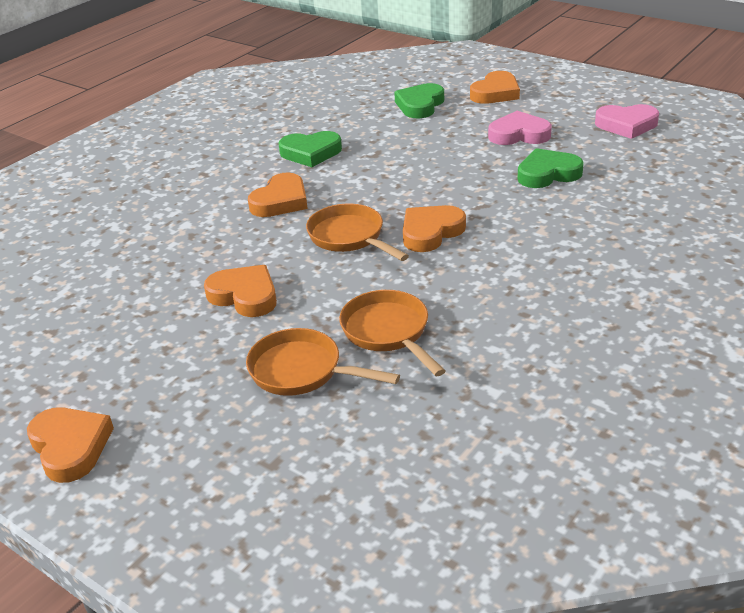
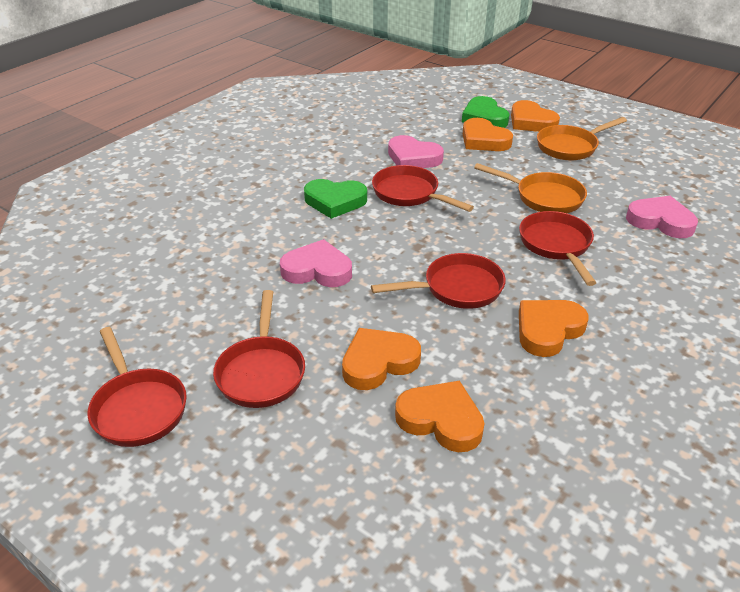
green heart: [278,131,342,167] [394,83,444,118] [517,148,584,188] = 3 -> [304,179,367,219] [462,96,509,128] = 2
orange pan: [246,328,400,396] [306,204,409,261] [339,290,446,376] = 3 -> [474,163,587,213] [537,117,627,160] = 2
pink heart: [488,111,552,145] [595,104,659,139] = 2 -> [280,239,352,287] [388,135,444,168] [626,196,698,238] = 3
red pan: none = 0 -> [87,327,187,447] [213,290,305,408] [371,253,506,309] [372,165,474,212] [519,211,596,286] = 5

